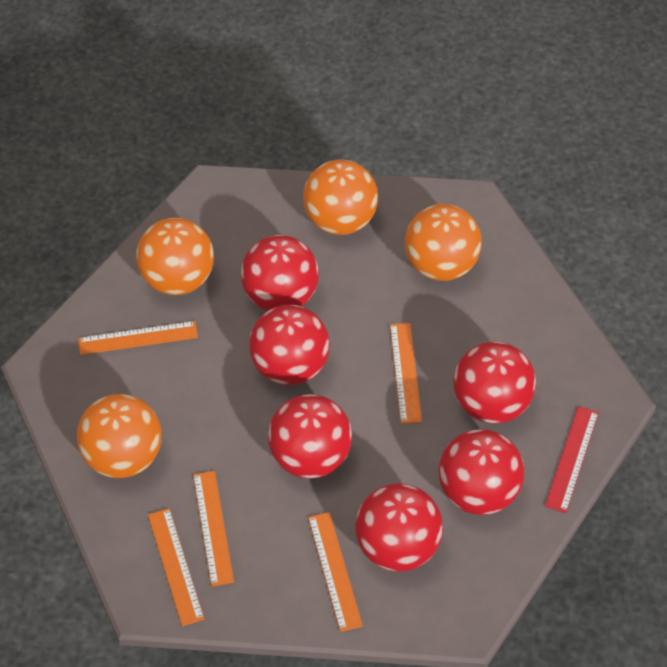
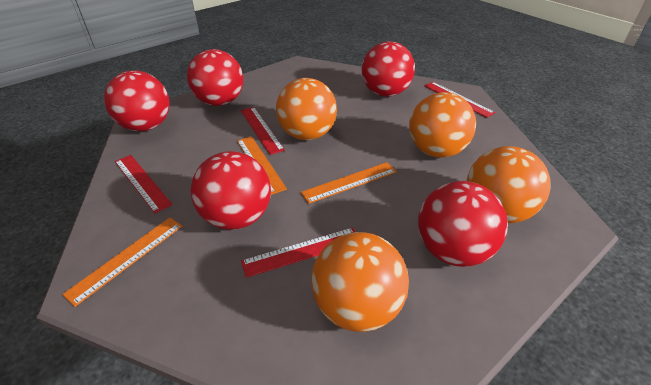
orange ruler: [78,321,198,355] [148,508,204,626] [193,471,234,586] [308,512,363,632] [390,323,422,424] = 5 -> [62,217,182,307] [237,136,287,195] [301,162,397,204] = 3
red ball: [241,235,319,311] [249,305,330,385] [268,394,352,479] [355,483,443,572] [439,429,524,515] [453,342,536,424] = 6 -> [104,70,170,131] [187,49,243,106] [191,151,271,230] [362,42,415,97] [418,181,508,267] = 5
red ruler: [545,406,599,513] = 1 -> [115,155,172,213] [241,107,285,155] [241,227,355,278] [424,82,495,118] = 4

